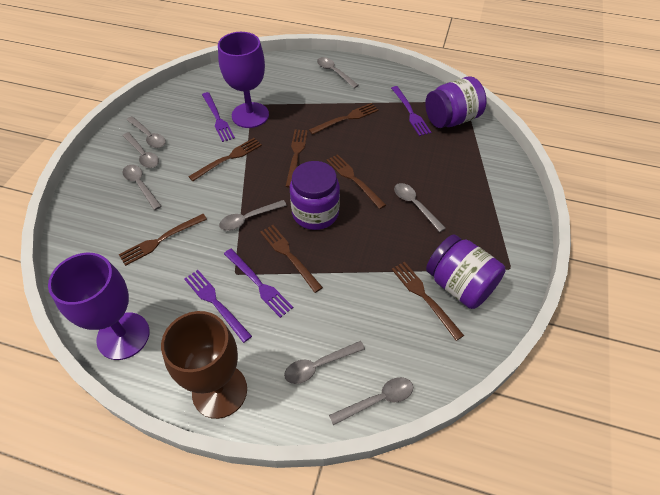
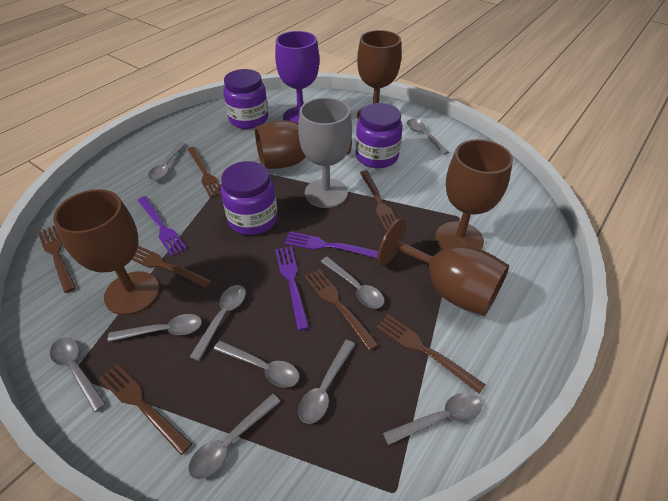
brown goblet: [161,311,247,419] = 1 -> [53,189,160,315] [255,120,352,169] [357,30,401,120] [377,218,509,316] [435,139,513,250] = 5
grey goblet: none = 0 -> [298,97,352,208] = 1
grey spoon: [123,132,159,168] [123,165,162,210] [127,116,166,148] [219,200,287,231] [284,341,365,384] [317,57,359,88] [329,377,413,425] [394,183,446,232] = 8 -> [50,338,106,412] [108,314,202,342] [148,142,186,180] [189,394,281,479] [190,285,246,361] [214,341,300,388] [298,340,356,424] [321,257,385,309] [383,393,482,445] [407,119,449,155] = 10
purple fork: [184,270,252,343] [202,92,235,142] [224,249,293,318] [391,86,431,136] = 4 -> [138,196,187,256] [275,246,309,330] [284,232,378,258] = 3
purple goblet: [48,253,150,360] [218,32,269,128] = 2 -> [275,31,319,123] = 1

